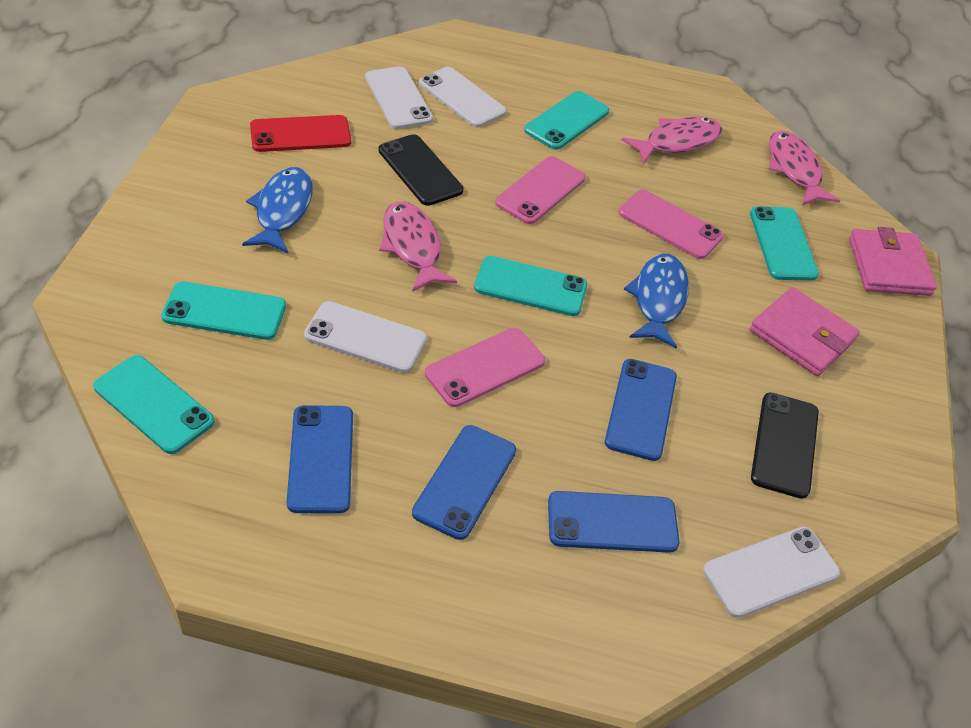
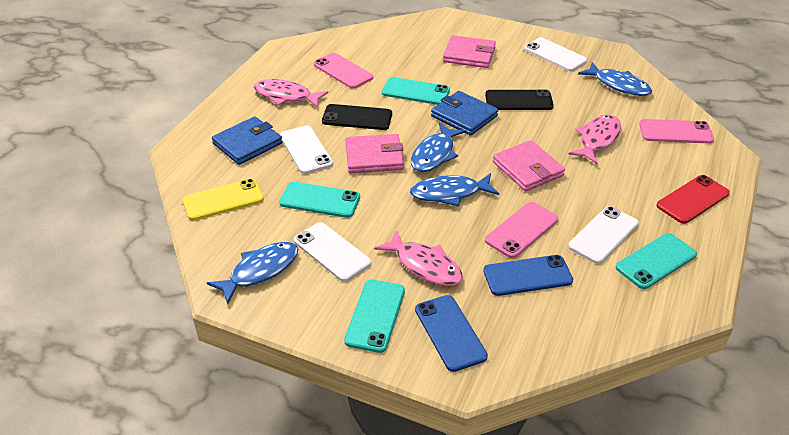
blue fish: [242,167,312,253] [624,254,689,349] = 2 -> [207,242,298,304] [410,173,499,207] [411,122,466,172] [578,62,652,96] = 4
blue phone: [287,405,353,513] [412,425,516,540] [548,491,680,553] [605,359,677,461] = 4 -> [415,295,488,372] [483,255,573,296] = 2
blue wallet: none = 0 -> [212,116,282,165] [431,91,498,136] = 2
pink wallet: [750,287,860,376] [849,227,937,296] = 2 -> [345,134,404,173] [443,35,496,68] [493,140,565,191] = 3
turquoise phone: [93,355,214,454] [161,282,286,340] [474,256,587,316] [524,91,609,150] [750,207,819,280] = 5 -> [279,182,360,218] [344,280,405,353] [382,77,450,105] [616,233,697,289] = 4
yellow phone: none = 0 -> [182,179,264,220] = 1

